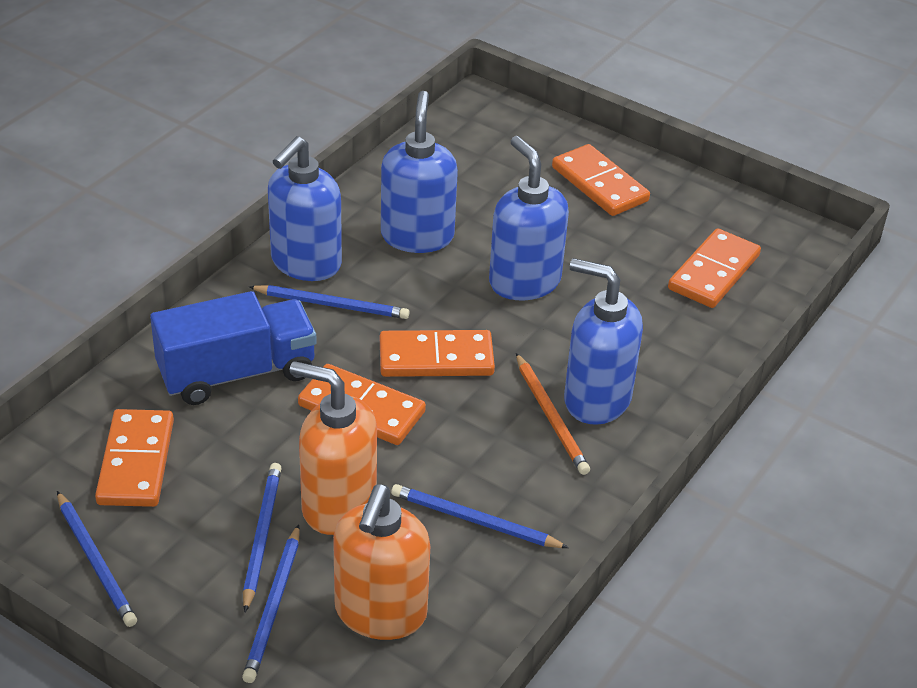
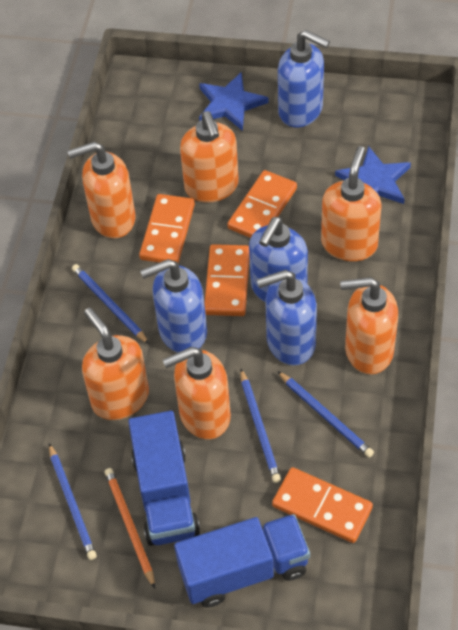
blue pencil: [57,491,137,627] [242,524,300,683] [243,463,282,612] [249,285,409,319] [391,484,569,548] = 5 -> [49,443,97,560] [72,264,149,344] [240,369,281,483] [277,371,374,458] = 4
blue star: none = 0 -> [199,72,269,131] [335,146,411,204] = 2
blue truck: [150,291,317,405] = 1 -> [128,411,200,546] [174,514,310,608] = 2
orange domino: [95,409,174,507] [298,364,426,445] [380,330,495,377] [552,144,650,216] [668,228,761,308] = 5 -> [139,194,195,263] [204,244,250,316] [227,170,297,238] [272,467,373,543] = 4
orange soap dispenser: [290,361,377,535] [333,485,430,640] = 2 -> [68,142,136,239] [82,308,149,420] [163,347,231,439] [180,111,239,203] [321,146,382,261] [340,277,398,374] = 6

